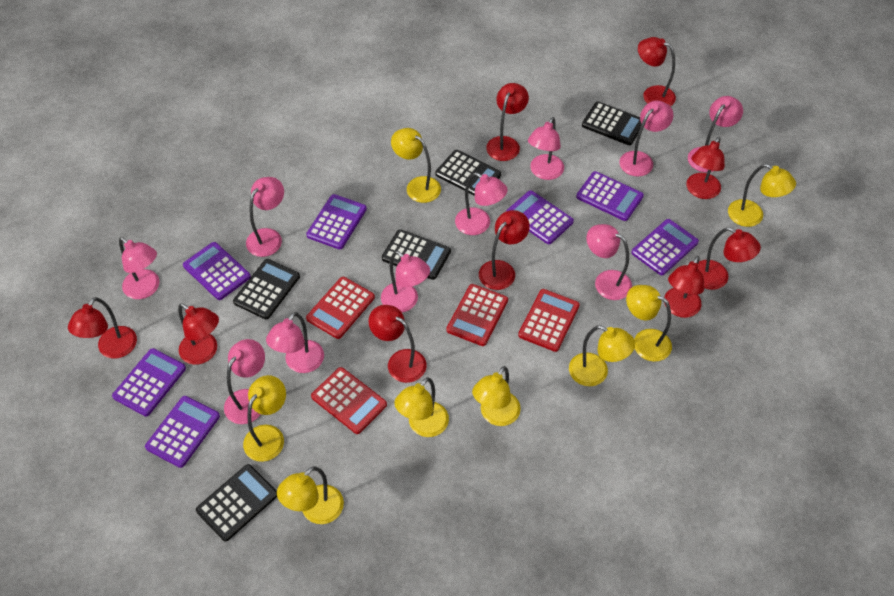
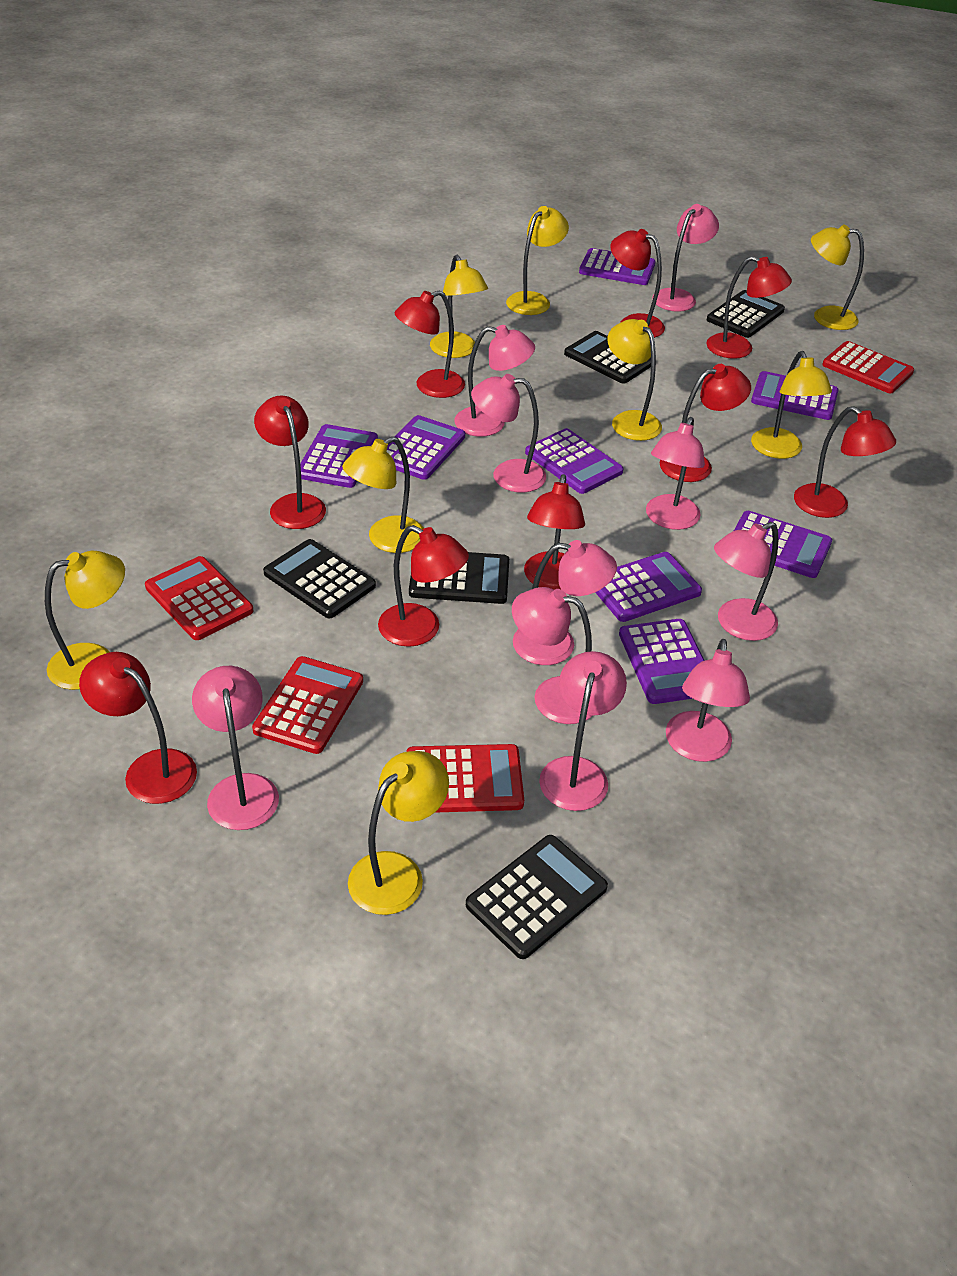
purple calculator: [112,348,186,416] [145,396,220,468] [183,242,251,300] [306,194,367,249] [506,190,574,244] [576,171,644,221] [631,219,699,275] = 7 -> [300,424,378,488] [387,415,465,480] [525,428,624,494] [579,248,655,285] [595,552,702,622] [619,619,705,704] [734,511,832,578] [751,371,838,420] = 8

